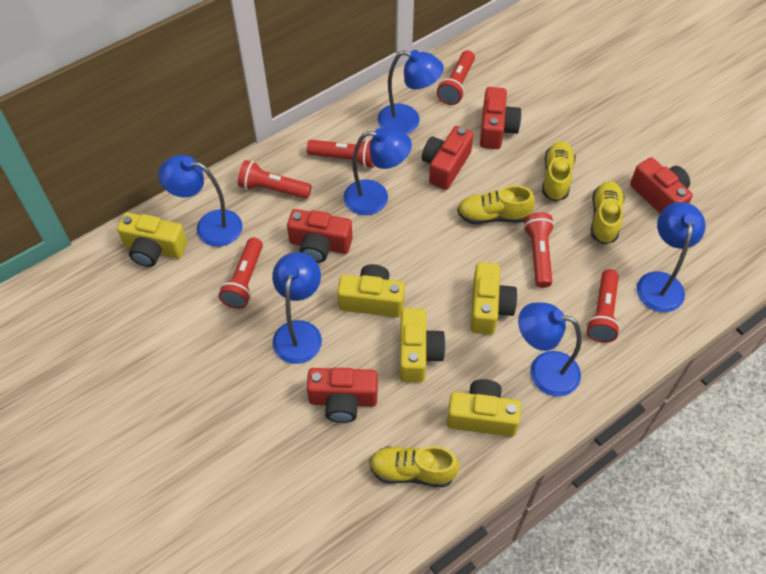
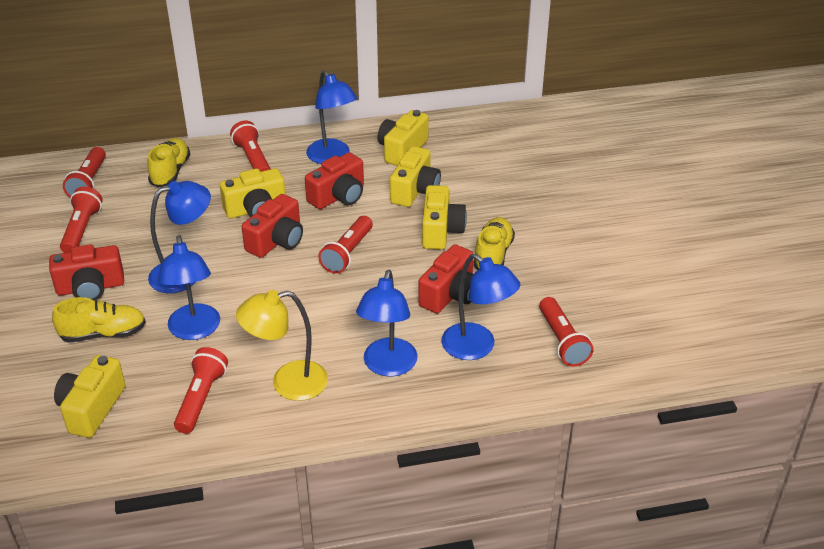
blue lamp: [158,155,243,247] [272,252,322,364] [343,128,412,215] [377,50,444,134] [518,303,582,396] [637,202,706,312] = 6 -> [148,181,211,293] [158,235,220,340] [306,70,357,164] [356,270,417,377] [441,254,520,360] = 5
red camera: [287,209,353,263] [307,368,378,423] [422,126,473,190] [480,87,521,149] [630,157,693,213] = 5 -> [49,244,124,300] [242,194,303,258] [305,152,364,209] [418,244,473,313] = 4
yellow lamp: none = 0 -> [236,290,328,401] = 1
yellow shoe: [369,446,459,487] [457,185,535,224] [542,142,576,201] [591,181,625,244] = 4 -> [52,297,146,343] [147,138,190,187] [473,217,515,270] = 3

